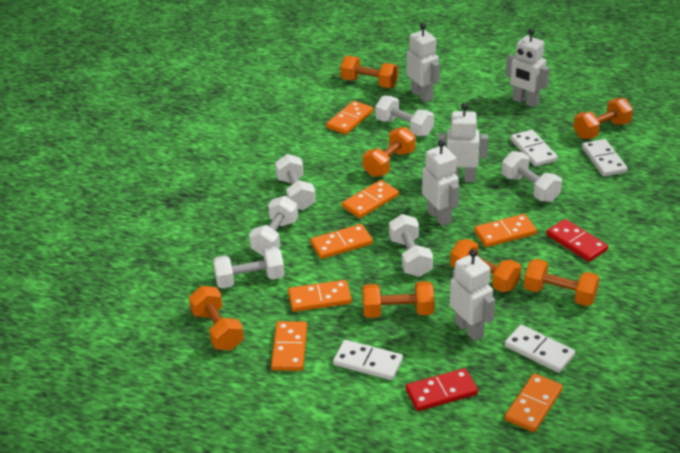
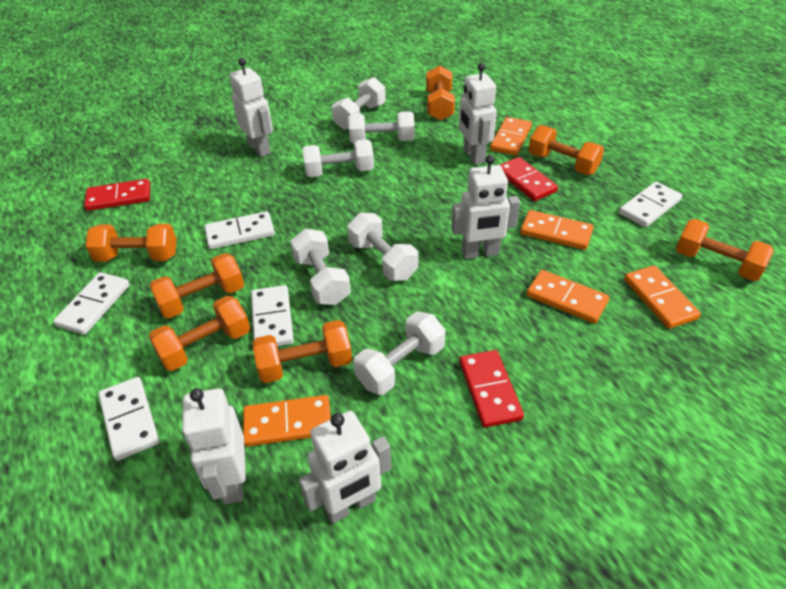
orange domino: [271,321,307,371] [288,280,352,312] [310,224,373,259] [326,101,373,135] [342,180,399,218] [474,214,537,247] [505,373,563,432] = 7 -> [243,395,331,447] [490,117,532,156] [520,210,594,250] [526,270,609,323] [624,265,701,329] = 5
red domino: [406,368,478,411] [546,219,608,262] = 2 -> [84,179,150,211] [459,350,524,428] [500,157,558,201] = 3
white domino: [333,340,403,380] [505,325,575,373] [511,130,558,167] [582,139,628,177] = 4 -> [53,272,130,335] [98,377,159,461] [204,211,275,249] [251,285,294,346] [619,182,682,227] = 5

